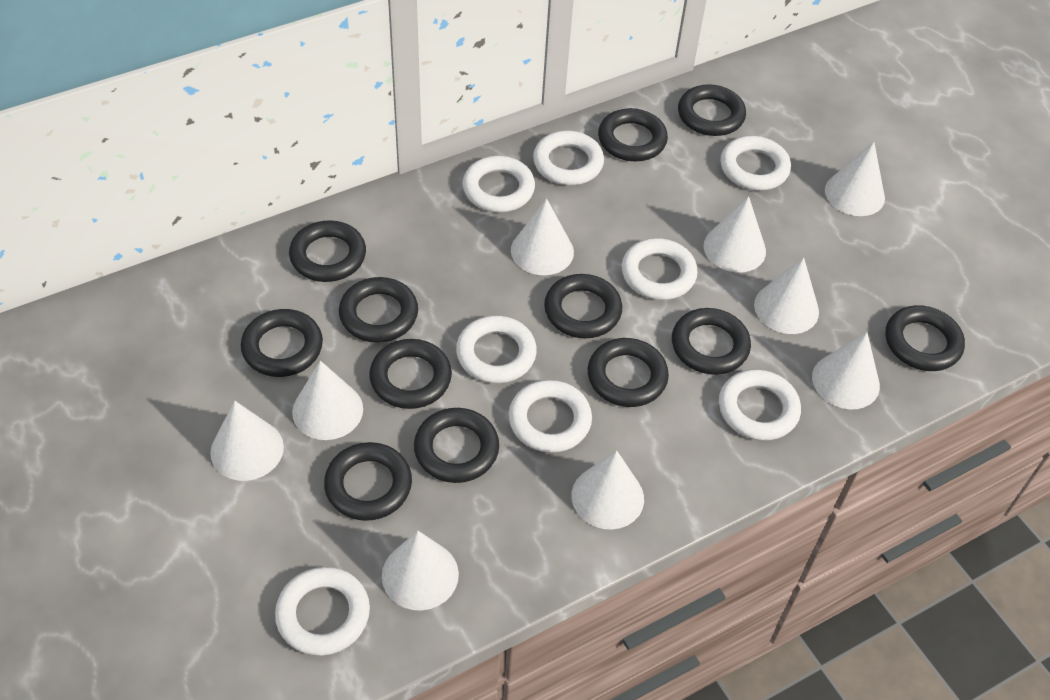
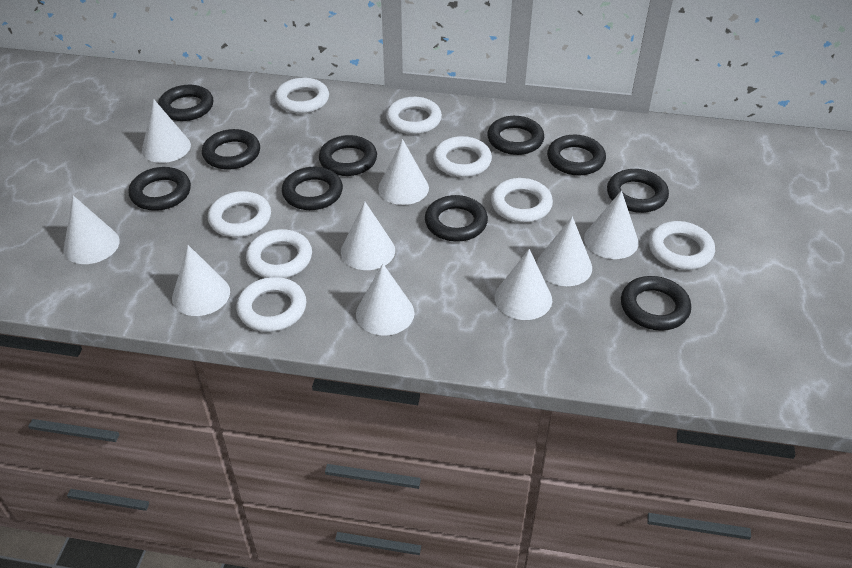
black ring: [241,309,323,377] [289,220,366,282] [324,442,412,521] [339,277,418,343] [369,339,452,409] [414,408,499,483] [544,274,622,338] [588,338,669,407] [598,108,668,161] [672,308,751,375] [678,84,746,136] [886,305,965,371] = 12 -> [128,167,191,211] [158,85,214,121] [202,129,260,170] [282,167,343,210] [319,135,377,176] [425,195,488,242] [487,116,544,155] [547,135,606,176] [607,169,669,213] [621,276,691,331] = 10

